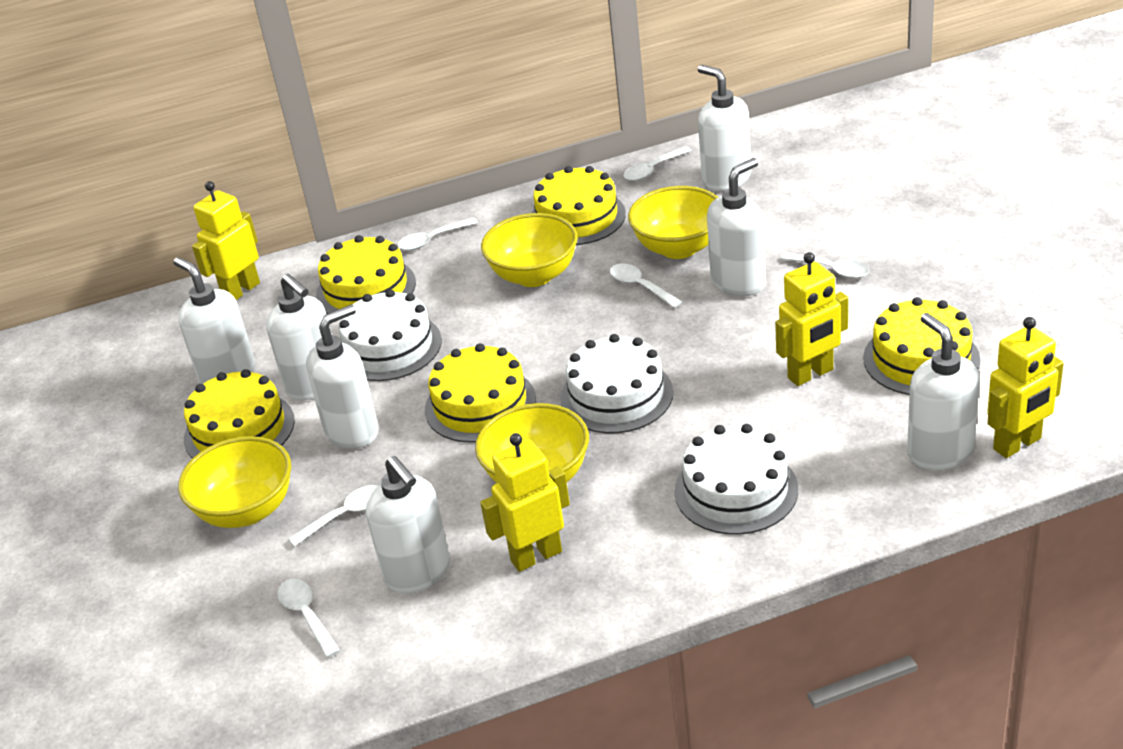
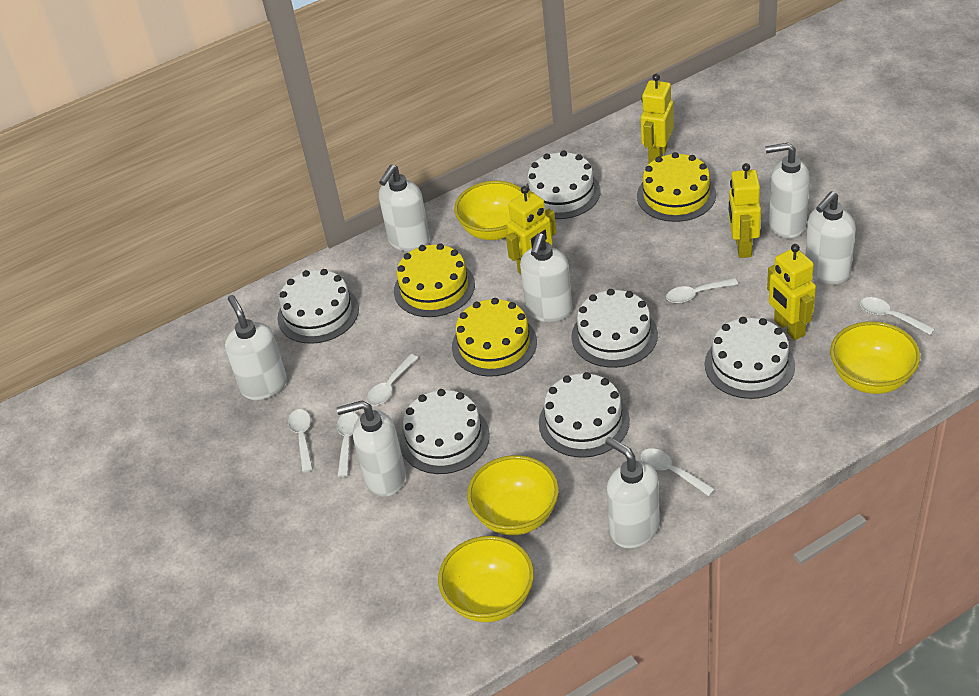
white cake: [339,289,442,381] [560,334,673,433] [675,424,798,535] = 3 -> [278,269,359,344] [400,389,490,474] [526,151,601,219] [539,372,630,458] [571,289,658,368] [705,317,795,399] = 6
yellow cake: [184,369,295,458] [316,235,416,314] [425,343,536,443] [532,166,626,245] [863,297,980,395] = 5 -> [394,243,475,317] [452,298,537,377] [637,152,716,222] = 3

